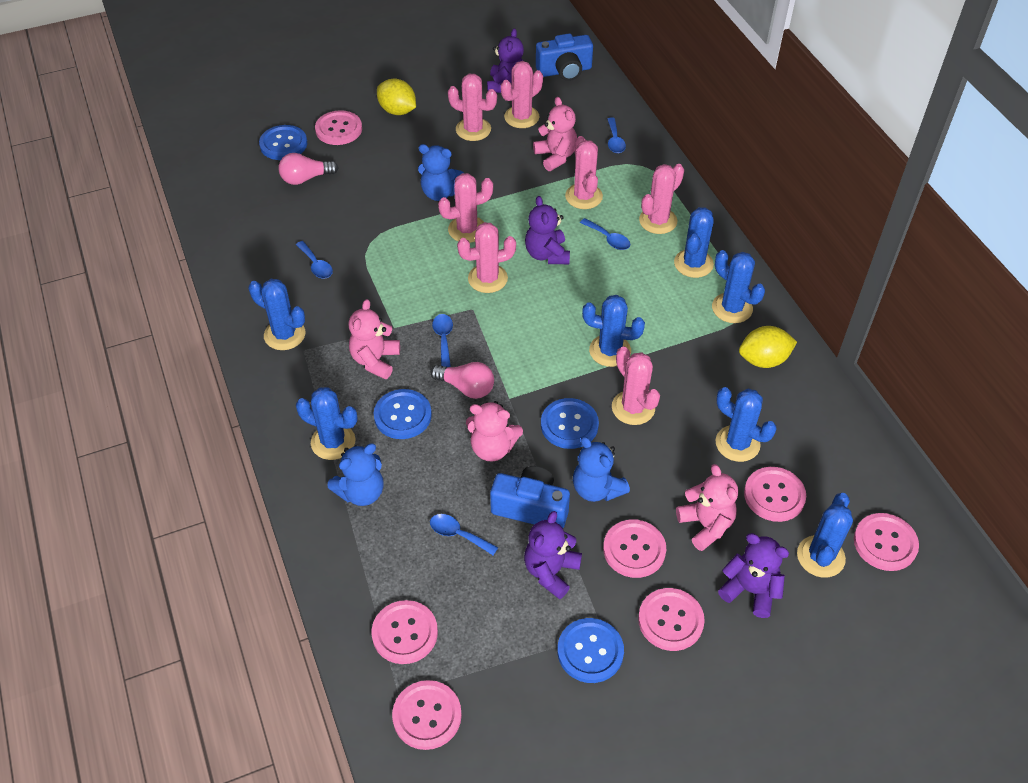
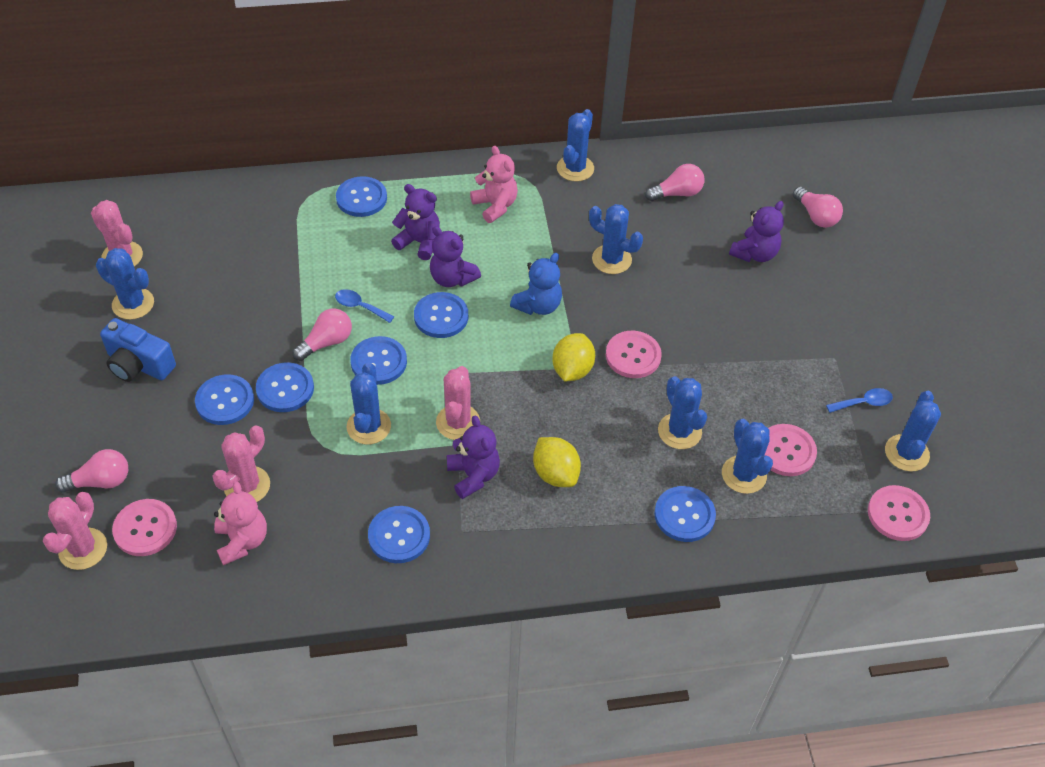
blue button: [259,125,307,160] [374,389,432,439] [541,398,599,449] [557,618,624,683] = 4 -> [195,374,254,425] [256,362,314,412] [336,176,387,217] [350,336,407,385] [368,506,430,563] [414,292,468,338] [654,486,716,542] = 7
blue camera: [490,466,570,528] [536,33,593,81] = 2 -> [100,318,176,382] = 1
blue spoon: [296,241,333,279] [430,514,498,555] [432,314,453,367] [580,218,630,250] [607,117,626,153] = 5 -> [335,289,394,323] [826,388,893,413] = 2
blue teddy bear: [328,443,384,506] [418,144,464,201] [573,436,630,502] = 3 -> [510,253,562,315] = 1
pink button: [315,110,362,145] [372,600,438,664] [392,680,462,750] [603,519,666,578] [638,588,705,651] [744,467,806,522] [854,513,919,571] = 7 -> [112,499,177,556] [606,331,662,378] [764,424,817,476] [868,485,930,541] = 4
pink cactus: [438,173,493,243] [448,74,497,141] [457,222,516,293] [501,61,543,128] [565,136,603,209] [612,346,660,425] [639,164,684,234] = 7 -> [43,492,107,570] [91,200,143,267] [212,426,270,502] [436,366,480,440] = 4
pink light bulb: [278,153,339,185] [431,362,494,399] = 2 -> [55,449,128,493] [292,308,352,361] [645,164,704,201] [793,187,843,228] = 4
pink teddy bear: [348,299,400,379] [466,401,523,461] [533,97,577,171] [676,464,738,551] = 4 -> [214,481,267,565] [470,146,518,223] = 2

